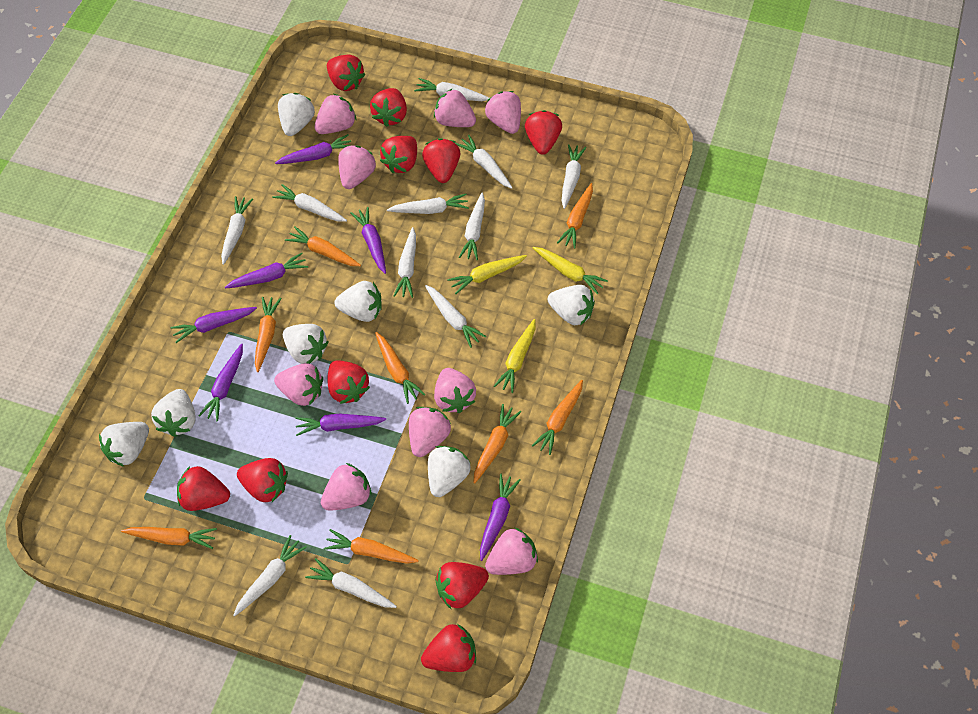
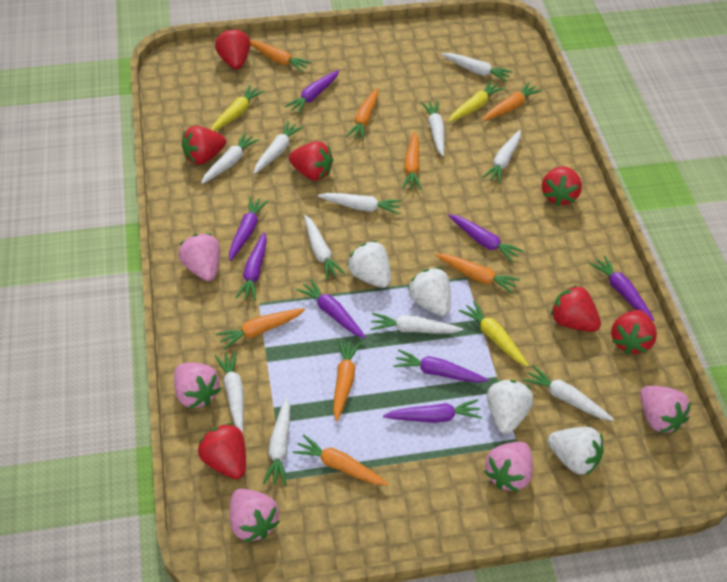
pink strawberry: [274,363,323,406] [315,94,356,134] [321,463,372,511] [338,145,376,189] [409,407,451,457] [434,89,476,127] [434,368,476,413] [485,91,521,134] [485,527,538,575] = 9 -> [174,363,221,409] [178,233,220,281] [230,489,280,542] [484,442,533,492] [640,386,691,433] = 5
purple carrot: [170,307,257,343] [199,344,243,421] [225,253,308,288] [275,134,351,164] [295,414,386,436] [350,207,386,274] [480,474,520,561] = 7 -> [229,197,268,261] [235,232,267,301] [285,70,340,114] [296,278,366,338] [383,399,482,423] [393,349,489,383] [448,214,524,263] [589,255,654,321] = 8
red strawberry: [177,466,230,511] [237,458,288,502] [327,55,365,91] [327,360,370,404] [370,88,407,127] [380,136,417,173] [421,624,476,672] [422,138,460,183] [435,562,489,609] [525,110,562,155] = 10 -> [182,126,226,165] [198,423,246,479] [215,28,250,69] [289,141,333,181] [542,166,582,206] [551,285,601,332] [611,310,657,354] = 7
white strawberry: [99,422,149,467] [151,389,196,437] [278,93,315,136] [283,324,328,364] [335,281,382,322] [428,446,471,497] [548,285,595,326] = 7 -> [347,241,391,288] [407,267,451,316] [487,380,534,434] [548,427,604,475] = 4

